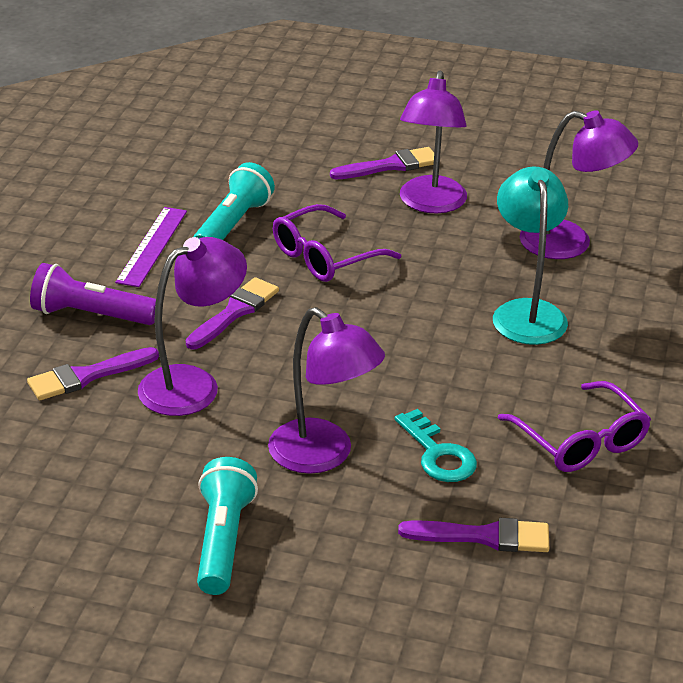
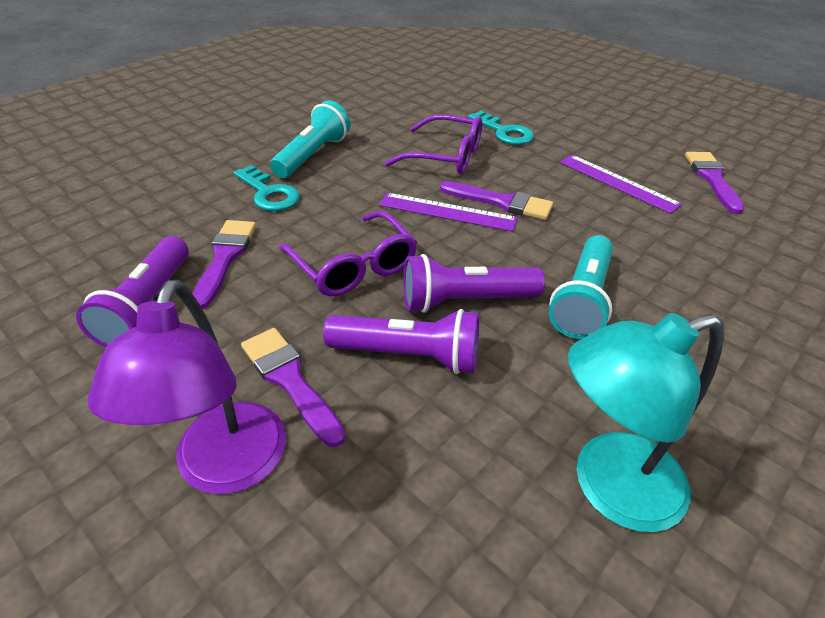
purple flashlight: [30,263,156,325] = 1 -> [76,236,189,347] [323,309,479,374] [403,254,545,313] = 3
purple lamp: [138,237,247,416] [268,307,385,474] [400,70,467,213] [520,110,638,259] = 4 -> [88,280,286,494] = 1
purple ruler: [115,207,187,287] = 1 -> [380,193,518,232] [560,155,682,214] = 2
turquoise key: [395,409,477,482] = 1 -> [233,165,300,211] [468,111,534,145] = 2

